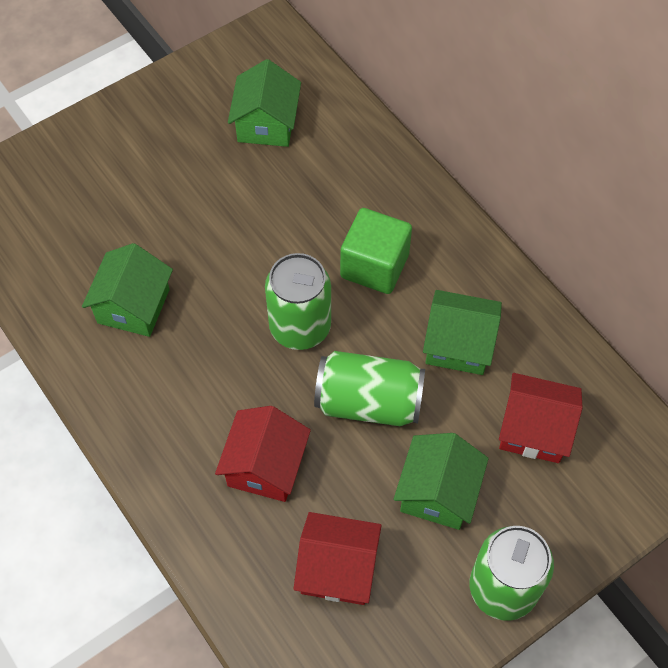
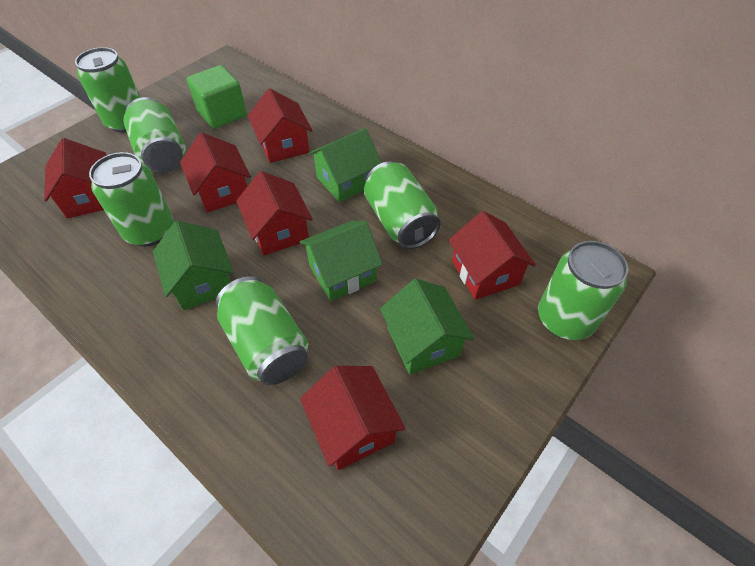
green can: [265,253,331,350] [314,351,425,426] [470,526,554,621] = 3 -> [75,47,141,133] [89,152,173,247] [123,97,186,172] [216,276,308,385] [364,161,440,249] [538,241,628,340] = 6
red house: [215,406,311,502] [293,512,382,605] [499,373,583,463] = 3 -> [44,138,106,219] [180,133,251,212] [236,171,313,256] [248,88,313,163] [300,366,406,470] [449,211,536,300] = 6

